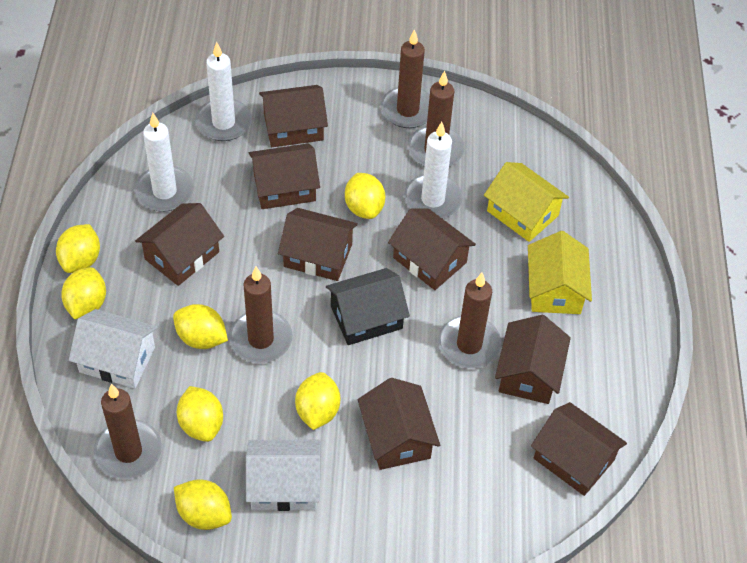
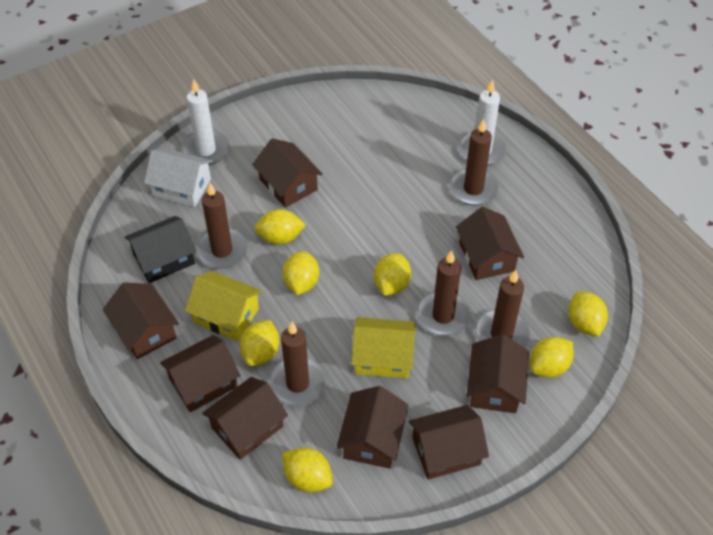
white candle: [135,113,194,212] [195,42,252,141] [404,122,463,219] = 3 -> [182,79,230,165] [458,79,506,166] = 2
white house: [69,309,158,388] [246,440,320,511] = 2 -> [144,148,213,207] = 1

